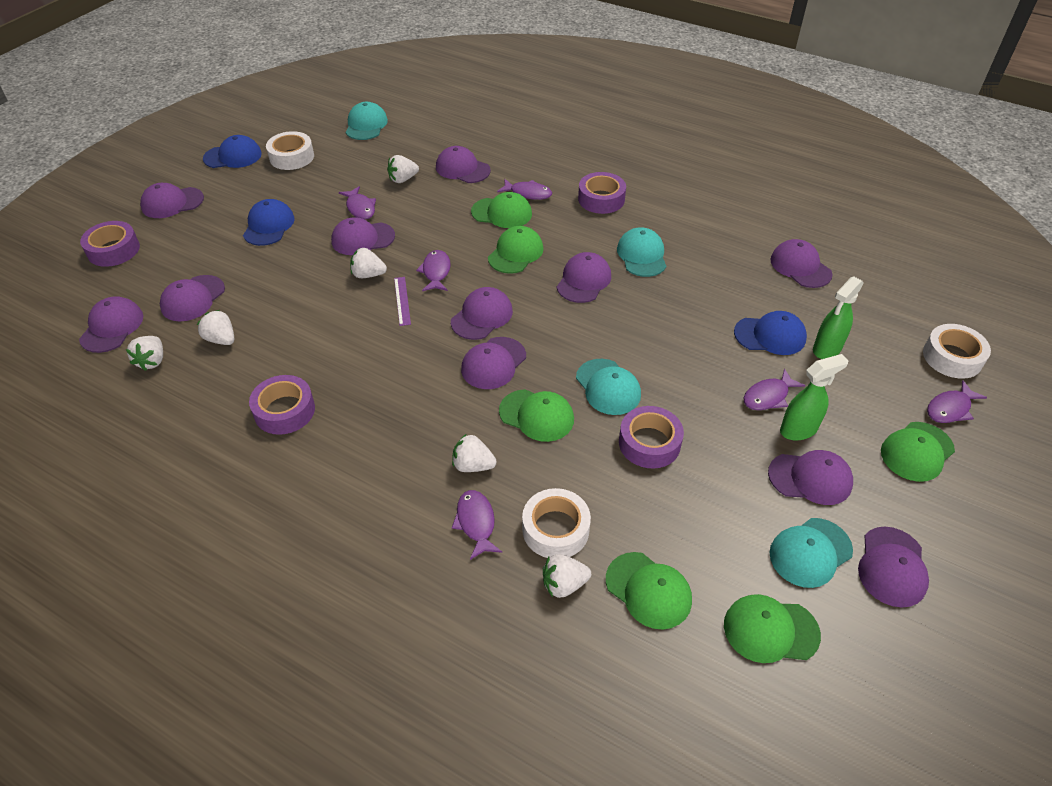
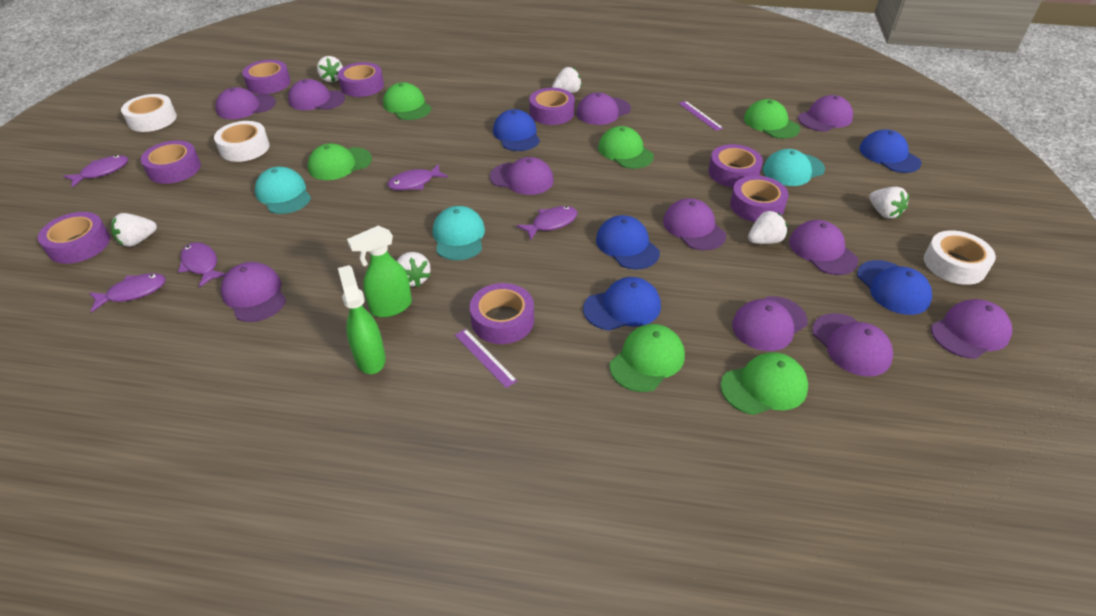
blue cap: [203,135,262,168] [243,199,295,246] [734,311,807,355] = 3 -> [493,109,540,151] [583,277,661,331] [596,215,660,270] [857,260,932,315] [859,129,921,173] = 5
purple fish: [339,186,376,219] [416,250,451,291] [452,490,502,560] [497,179,552,200] [744,369,805,410] [927,380,987,423] = 6 -> [64,155,128,188] [89,273,166,313] [178,242,226,288] [387,164,448,190] [516,206,578,240] = 5
purple ruler: [394,277,411,326] = 1 -> [455,329,517,388] [679,101,723,131] = 2
purple tape: [80,221,140,267] [249,375,315,435] [578,172,626,214] [619,406,684,469] = 4 -> [38,212,110,264] [141,141,201,184] [242,60,291,94] [338,62,384,97] [470,283,534,344] [529,88,575,125] [708,144,763,188] [730,175,789,222] = 8
turquoise cap: [345,102,388,140] [576,359,641,415] [617,227,666,277] [770,518,853,588] = 4 -> [255,167,311,214] [433,206,485,260] [763,149,825,186] = 3

